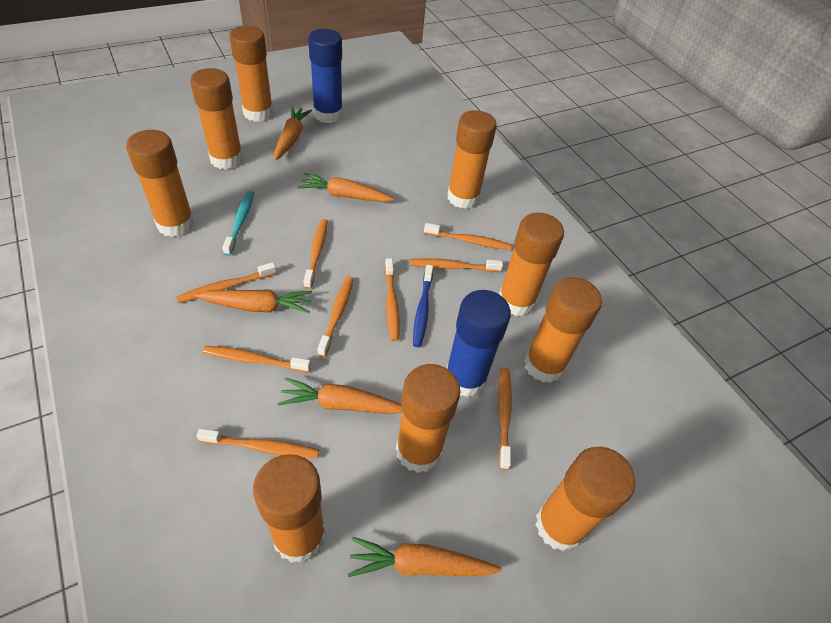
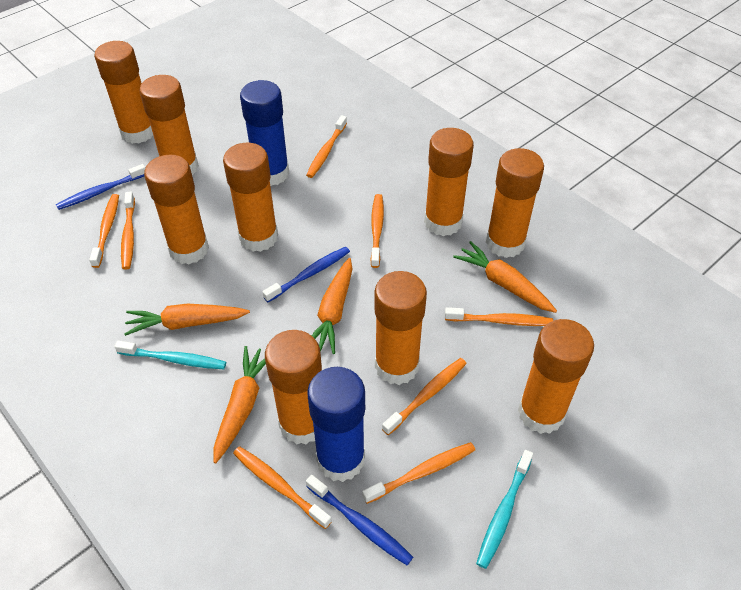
blue toothbrush: [413,265,433,347] = 1 -> [56,164,146,210] [263,247,350,302] [306,475,413,565] = 3
orange carrot: [194,289,313,313] [274,106,312,160] [278,377,402,414] [298,173,394,202] [348,537,502,577] = 5 -> [124,304,250,336] [213,346,266,463] [312,258,353,354] [453,241,557,313] = 4
orange toothbrush: [176,262,276,303] [197,428,319,459] [203,346,311,373] [304,219,328,289] [317,276,354,357] [385,258,400,341] [410,258,503,272] [424,223,511,250] [498,368,512,470] = 9 -> [89,194,119,268] [121,192,135,270] [233,446,332,529] [306,115,347,178] [362,442,475,504] [371,194,384,268] [382,358,467,435] [445,307,553,326] = 8
turquoise toothbrush: [222,191,254,256] = 1 -> [114,341,226,369] [476,450,533,569] = 2

